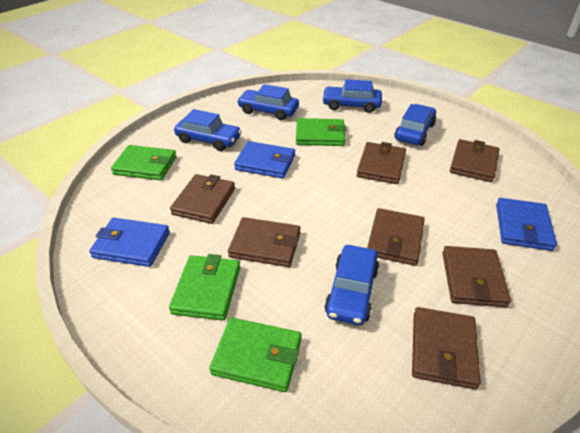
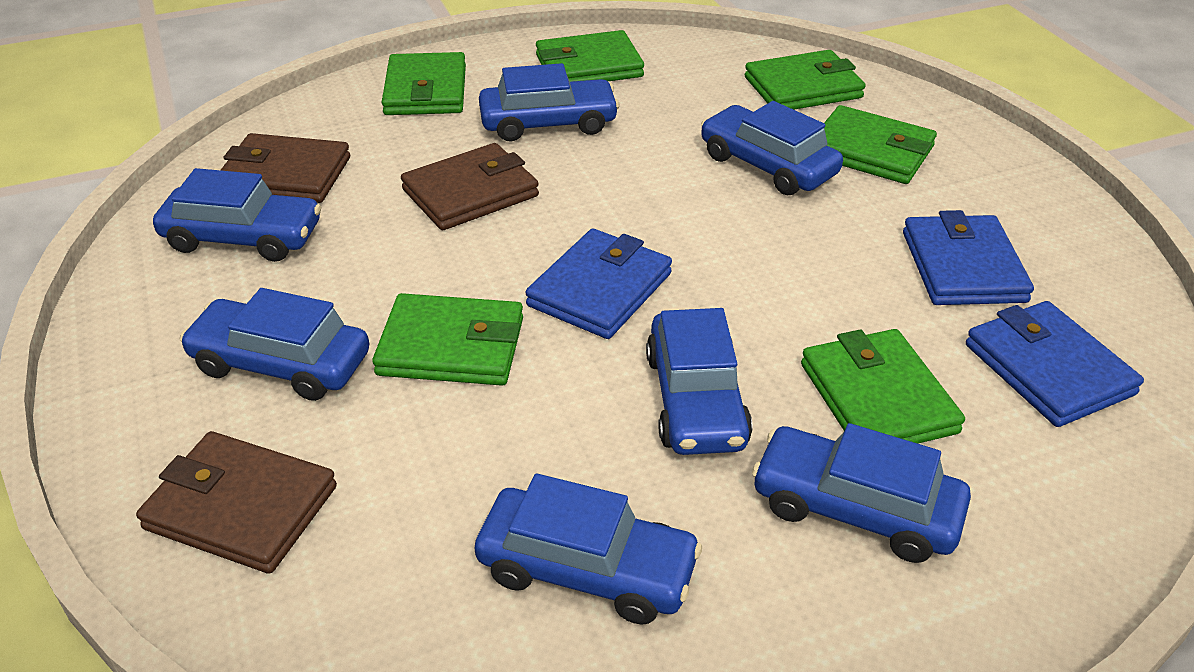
blue car: [174,109,242,151] [237,84,299,120] [322,79,382,113] [325,245,379,325] [394,104,436,146] = 5 -> [153,168,321,262] [180,288,369,401] [475,473,702,625] [479,63,620,141] [646,308,753,455] [701,101,843,195] [752,423,971,563] = 7
brown wallet: [170,174,235,224] [228,217,301,267] [357,142,406,184] [367,208,425,266] [412,307,481,389] [443,246,511,308] [450,139,500,182] = 7 -> [136,431,337,574] [221,133,350,203] [401,143,539,230] = 3
green wallet: [111,145,177,180] [169,254,240,321] [209,318,301,392] [296,118,346,146] = 4 -> [372,293,523,386] [382,52,466,115] [536,30,644,82] [745,50,866,110] [801,329,965,444] [824,105,937,184] = 6

